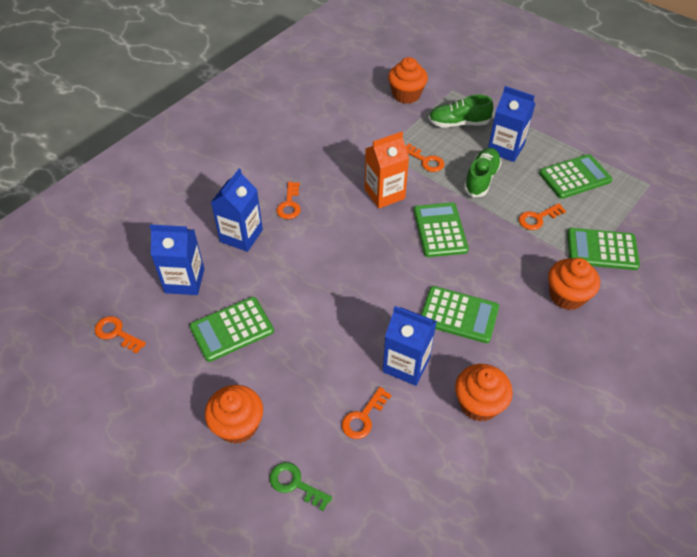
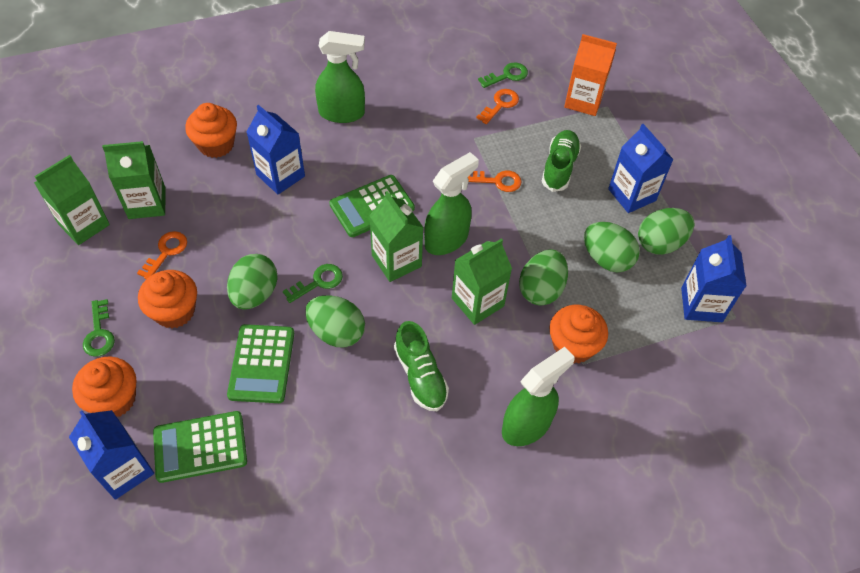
green calculator: [190,297,274,362] [414,202,469,257] [421,286,499,343] [539,154,612,199] [567,228,640,270] = 5 -> [153,411,247,483] [227,324,294,403] [329,175,415,237] = 3
green carton: none = 0 -> [34,155,110,245] [102,141,166,219] [369,191,424,282] [452,238,512,325] = 4
green egg: none = 0 -> [227,254,278,310] [305,295,365,348] [519,249,568,306] [584,222,640,272] [638,208,694,255] = 5
green key: [270,462,332,511] = 1 -> [83,299,115,357] [283,264,343,303] [478,62,528,88] = 3
green spray bottle: none = 0 -> [315,31,365,123] [424,152,479,255] [502,347,575,446] = 3
orange key: [95,316,146,354] [276,182,301,219] [342,387,391,439] [406,144,444,172] [519,203,566,230] = 5 -> [137,231,187,279] [468,170,521,192] [476,89,519,124] = 3

